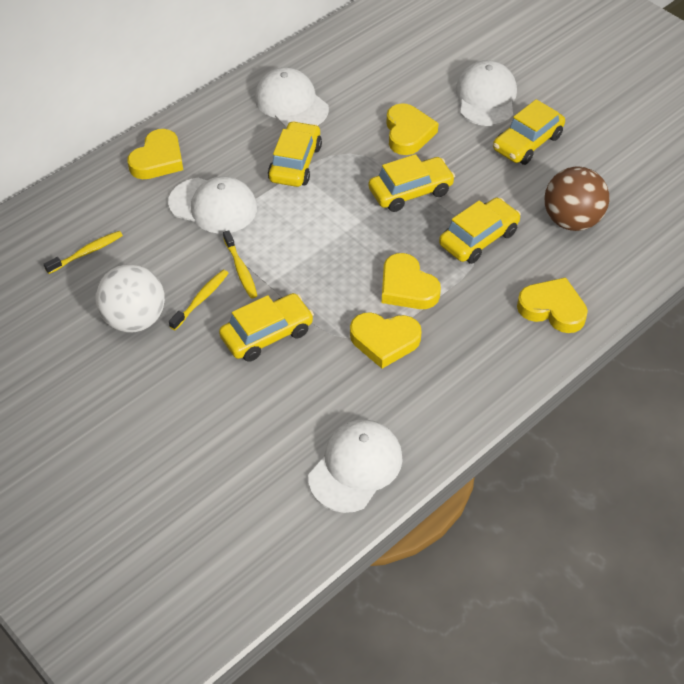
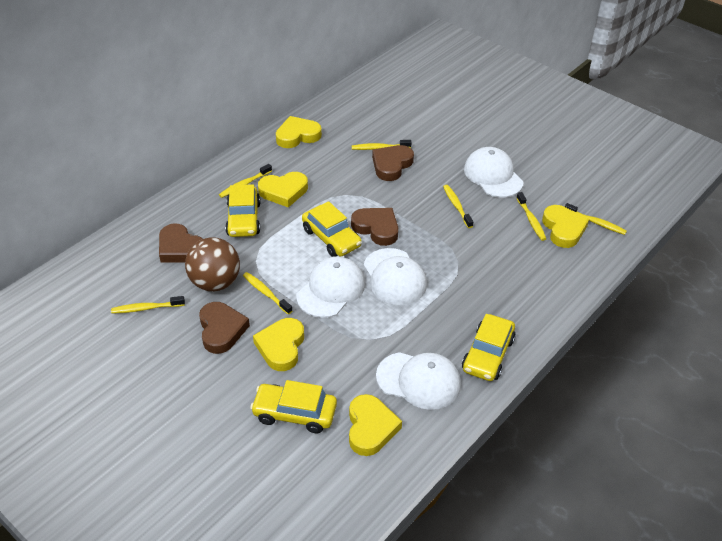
brown heart: none = 0 -> [159,223,203,263] [199,302,250,354] [351,208,398,246] [372,145,414,181] = 4
white ball: [96,264,165,333] = 1 -> none = 0
yellow car: [219,293,314,362] [268,121,322,187] [369,154,455,212] [439,198,521,264] [493,99,565,165] = 5 -> [225,184,261,237] [250,380,337,433] [302,201,362,257] [462,314,516,381] = 4
yellow toothbrush: [44,231,123,274] [169,270,229,330] [223,231,258,298] = 3 -> [111,296,185,314] [219,164,272,198] [243,272,292,314] [352,140,412,150] [443,185,473,228] [517,192,546,241] [565,203,627,235] = 7

